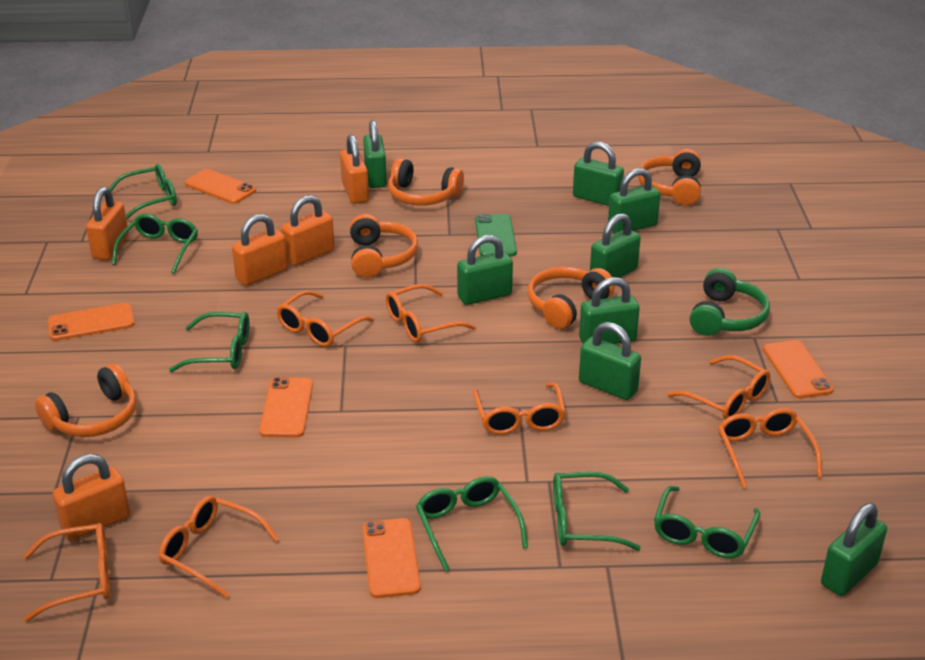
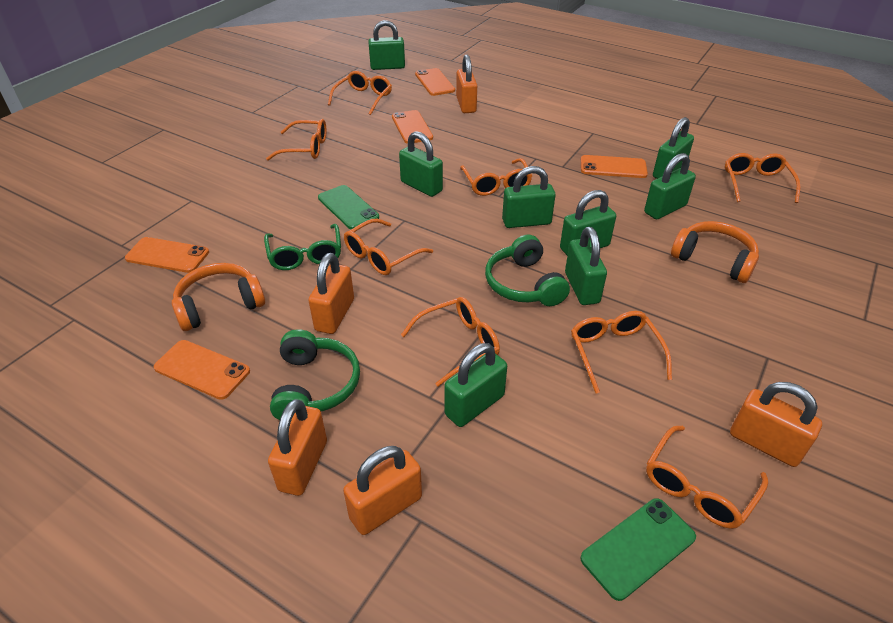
green glasses: [109,164,177,220] [112,214,198,274] [169,312,249,372] [416,476,528,571] [553,472,641,551] [654,486,760,558] = 6 -> [264,224,341,270] = 1
green headphones: [690,268,770,336] = 1 -> [270,329,360,420] [485,234,570,306] = 2
green phone: [475,214,517,257] = 1 -> [318,185,379,229] [581,498,696,601] = 2
orange glasses: [24,523,110,622] [159,496,279,598] [277,290,374,347] [386,284,476,343] [473,383,566,435] [667,355,771,420] [718,408,822,488] = 7 -> [266,119,326,161] [328,71,392,115] [344,219,433,275] [401,297,500,387] [460,158,532,196] [571,311,672,393] [646,426,768,529] [725,153,800,203] = 8
orange headphones: [35,363,137,437] [350,214,418,278] [388,158,464,206] [528,267,615,329] [638,149,701,205] = 5 -> [172,263,265,331] [671,221,759,283] = 2

